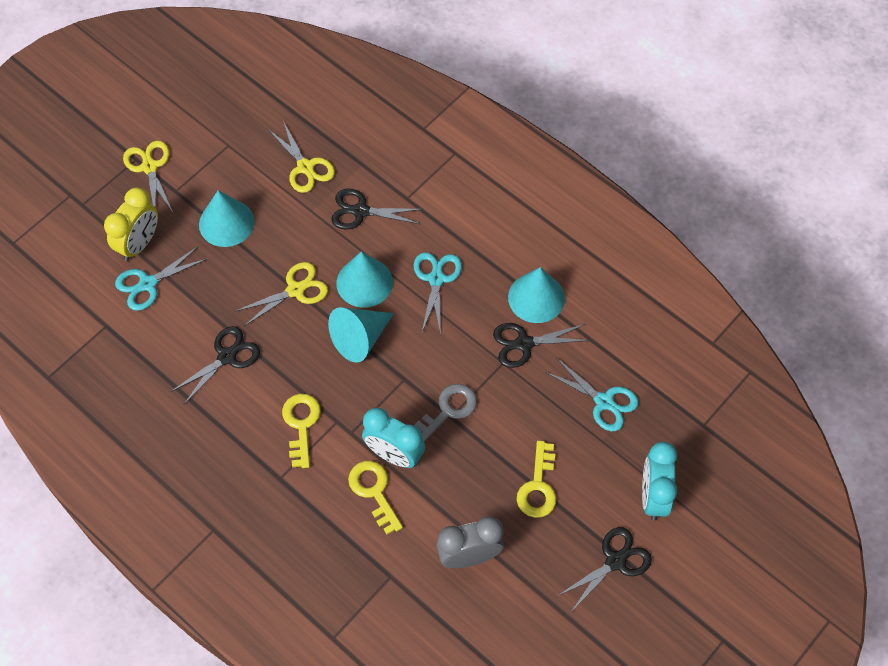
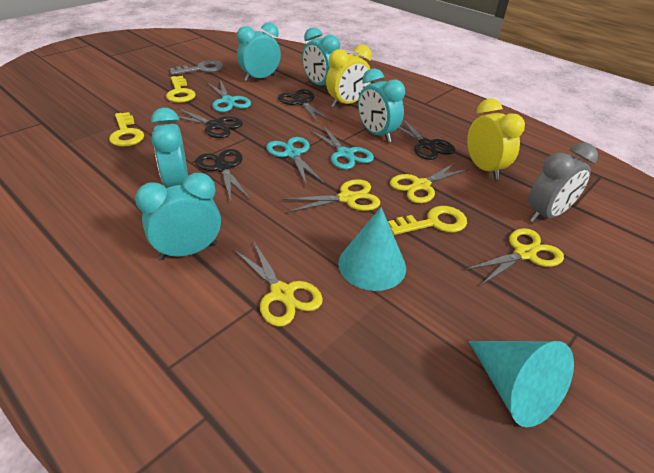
turquoise clock: [362,408,425,468] [642,442,677,520] = 2 -> [135,173,221,260] [151,108,188,187] [237,22,281,82] [302,27,340,86] [358,69,405,142] = 5
turquoise cone: [199,190,254,247] [328,307,394,363] [336,251,393,308] [508,267,565,323] = 4 -> [338,207,406,291] [468,341,574,427] = 2
yellow clock: [104,188,158,261] = 1 -> [326,45,372,108] [467,99,525,180] = 2
yellow scissors: [123,141,173,212] [236,262,328,326] [268,121,335,193] = 3 -> [233,240,323,327] [282,179,380,213] [390,162,470,203] [464,228,564,286] = 4

